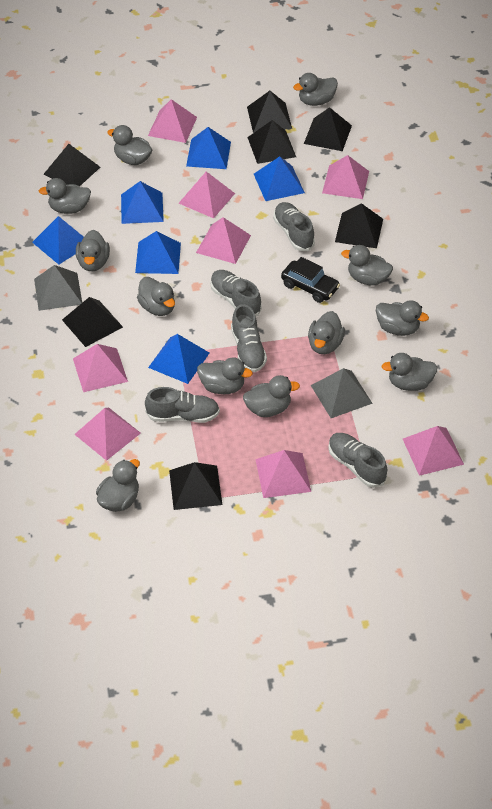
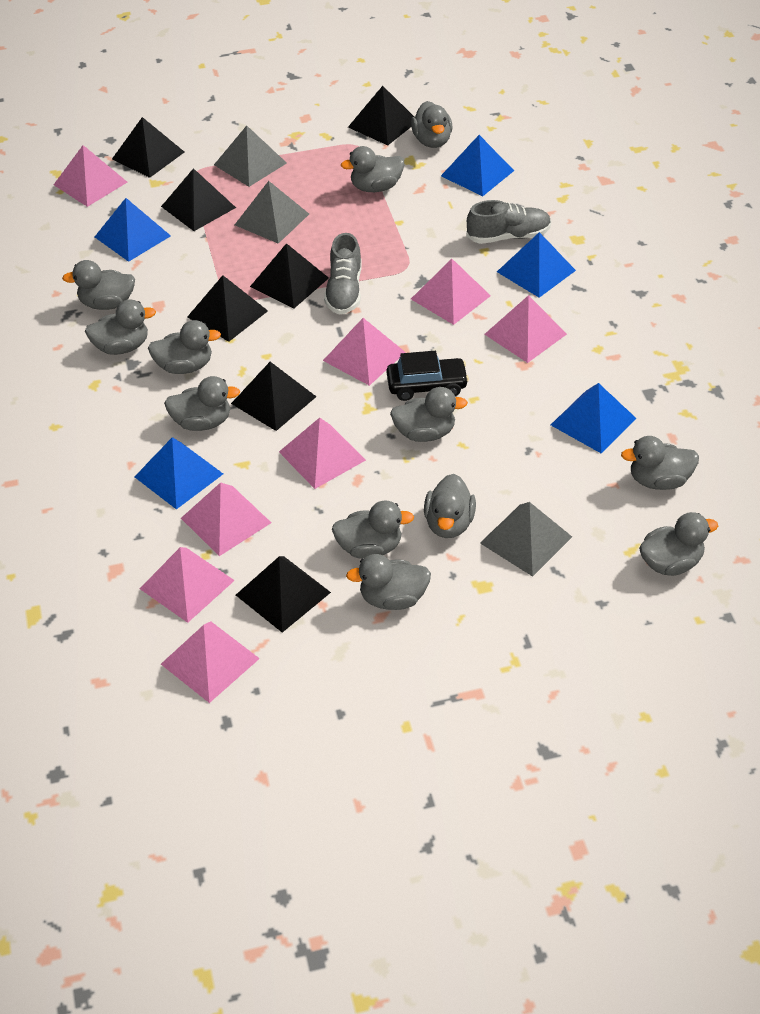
blue pyramid: [32,216,84,264] [121,181,164,224] [135,231,181,274] [148,334,209,384] [186,127,231,169] [254,156,305,201] = 6 -> [95,198,171,262] [135,437,223,509] [441,135,514,196] [497,232,576,298] [551,383,637,454] = 5
grey pyramid: [34,265,82,311] [311,368,373,418] = 2 -> [214,125,287,187] [235,181,309,244] [480,502,572,577] = 3
grey shoe: [145,387,220,423] [210,270,262,316] [231,304,267,372] [273,202,315,251] [328,433,387,488] = 5 -> [324,233,362,315] [466,200,551,244] = 2

